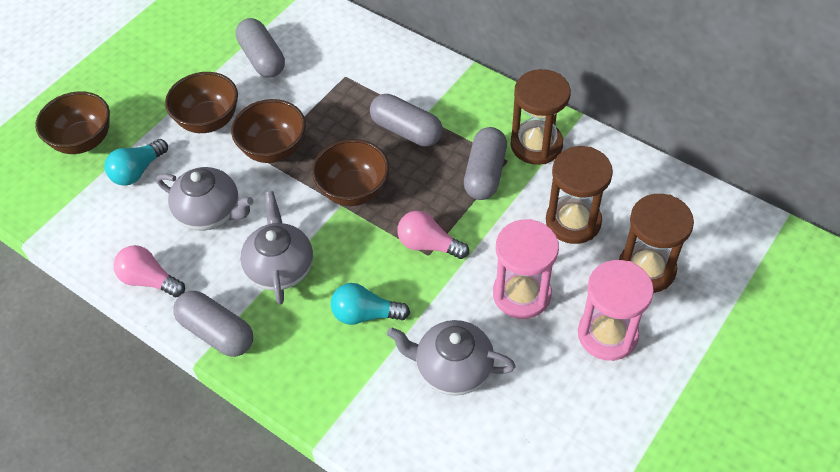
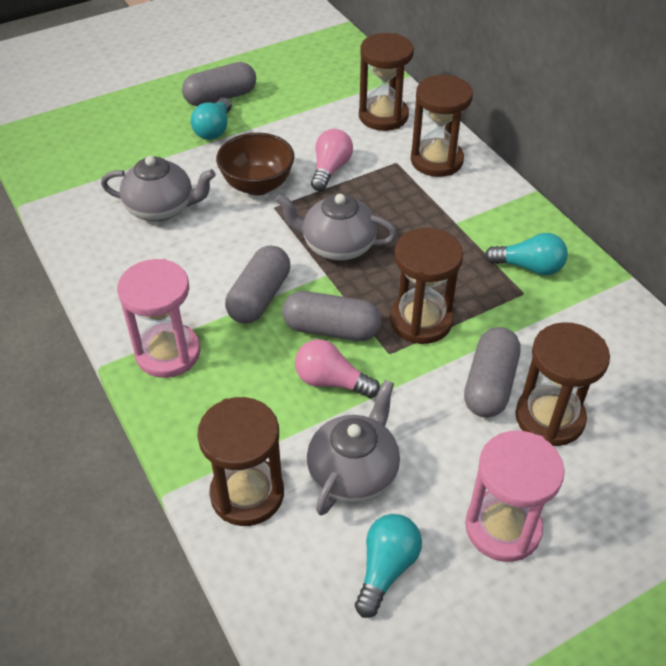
brown bowl: [35,91,110,154] [165,72,238,133] [231,99,306,163] [312,139,389,206] = 4 -> [216,133,294,195] = 1
brown hourglass: [510,69,571,165] [546,146,613,244] [619,194,694,293] = 3 -> [197,397,284,526] [359,33,414,131] [390,228,463,344] [411,75,473,177] [516,322,610,446] = 5
turquoise light bulb: [105,139,168,186] [331,283,410,325] = 2 -> [191,98,232,140] [355,514,422,618] [485,233,568,275] = 3

